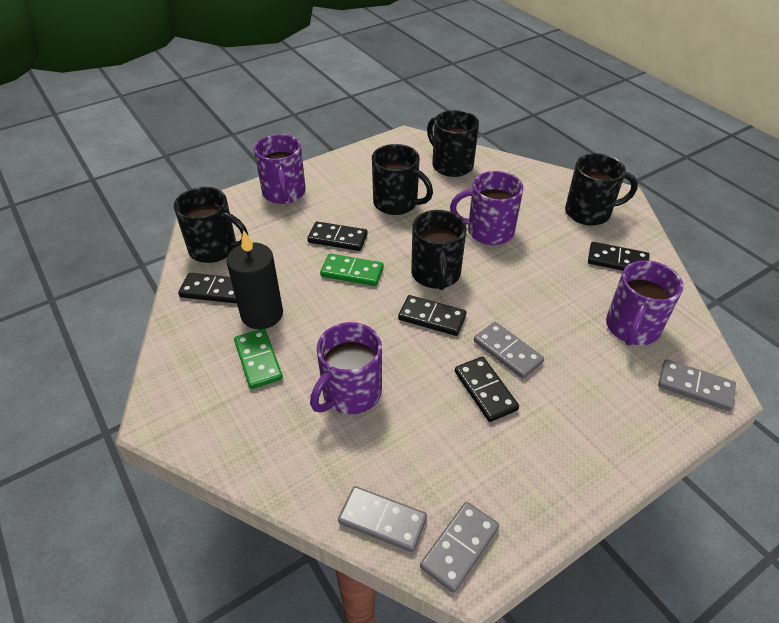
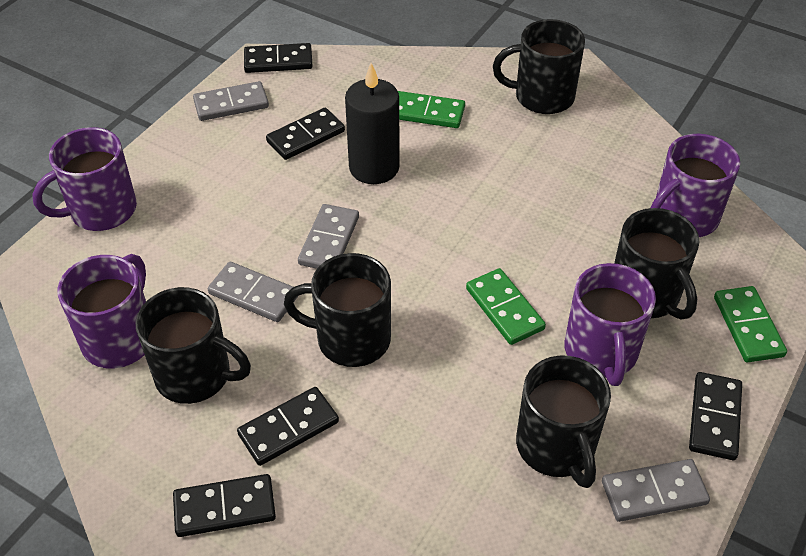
green domino: [234,328,283,389] [320,254,384,286] = 2 -> [398,91,465,128] [466,268,546,345] [714,286,787,362] = 3

